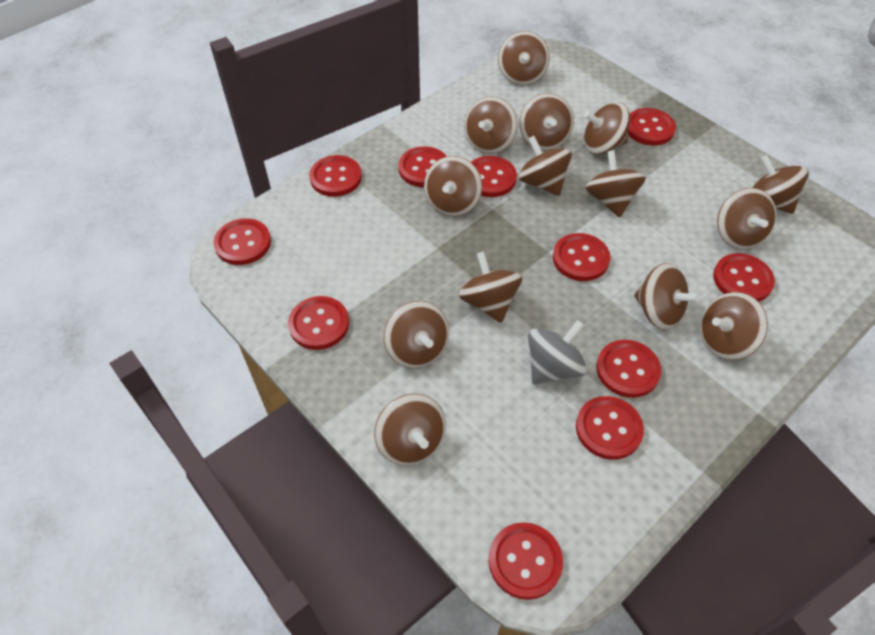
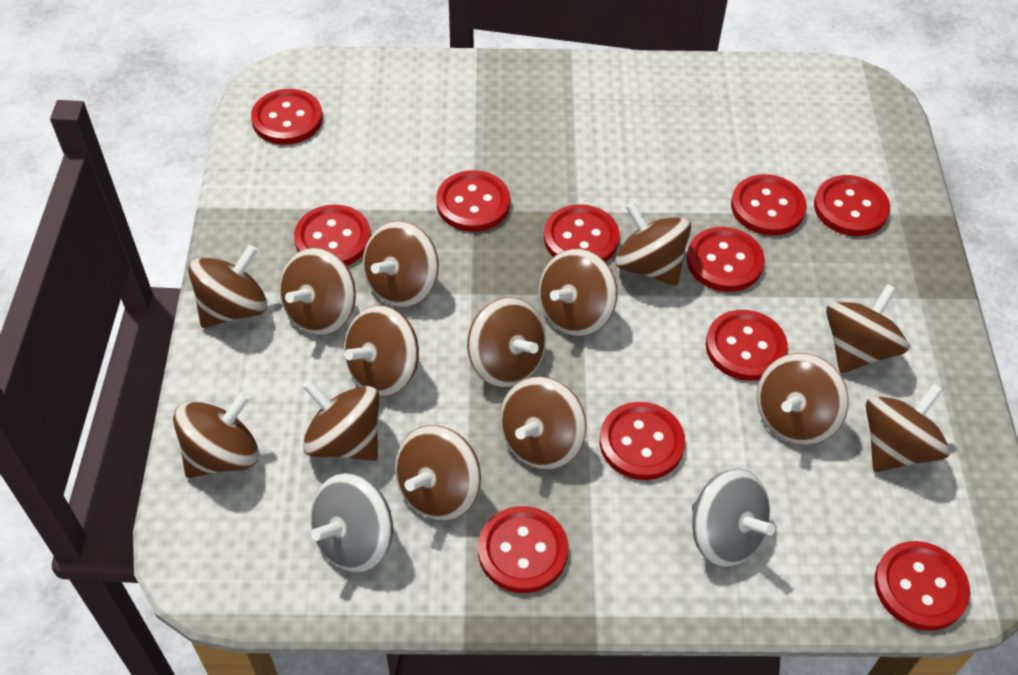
grey spinning top: [528,320,587,384] = 1 -> [311,473,393,573] [692,468,775,567] = 2

